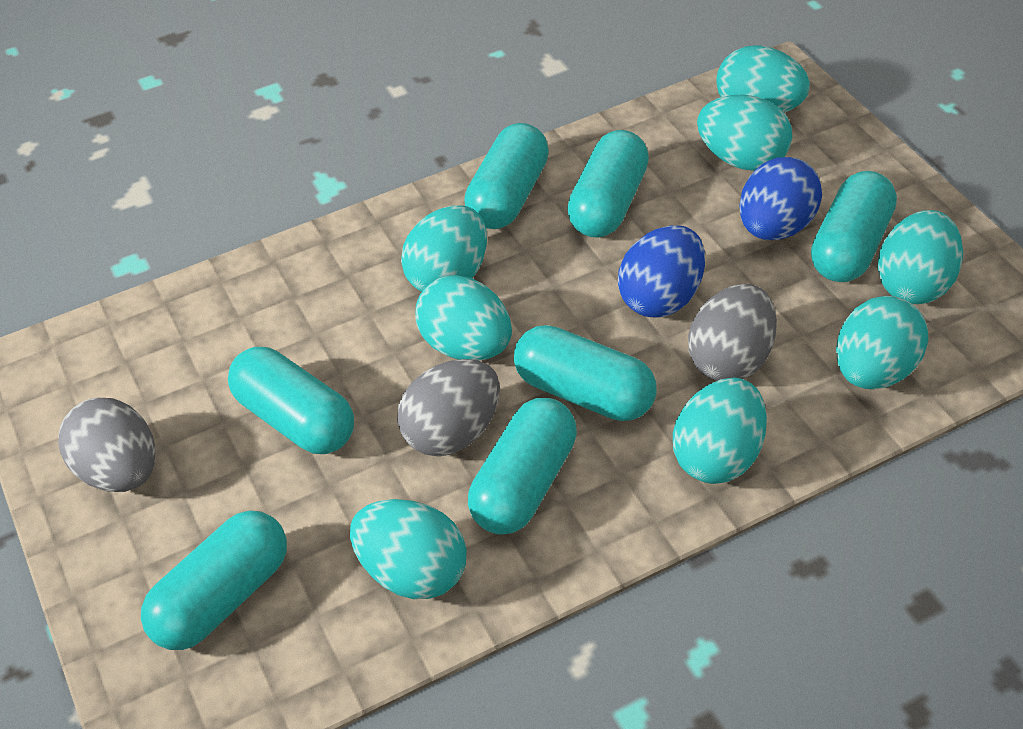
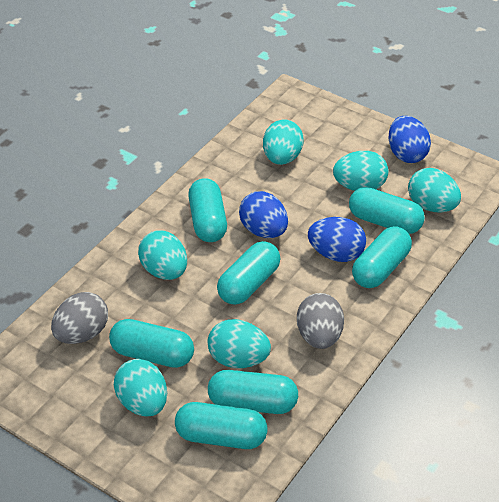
blue egg: [618,225,705,318] [739,157,822,240] = 2 -> [239,191,288,238] [308,217,366,262] [389,116,431,163] = 3
grey egg: [58,397,156,492] [397,359,500,457] [688,284,777,381] = 3 -> [51,292,108,344] [297,293,344,349] = 2
turquoise egg: [350,499,467,599] [401,205,487,292] [415,275,512,360] [673,378,767,484] [697,95,792,171] [716,45,810,113] [836,296,928,390] [877,210,963,304] = 8 -> [114,359,167,417] [138,230,187,280] [207,319,271,368] [263,120,304,165] [333,151,388,191] [408,168,461,213] = 6

